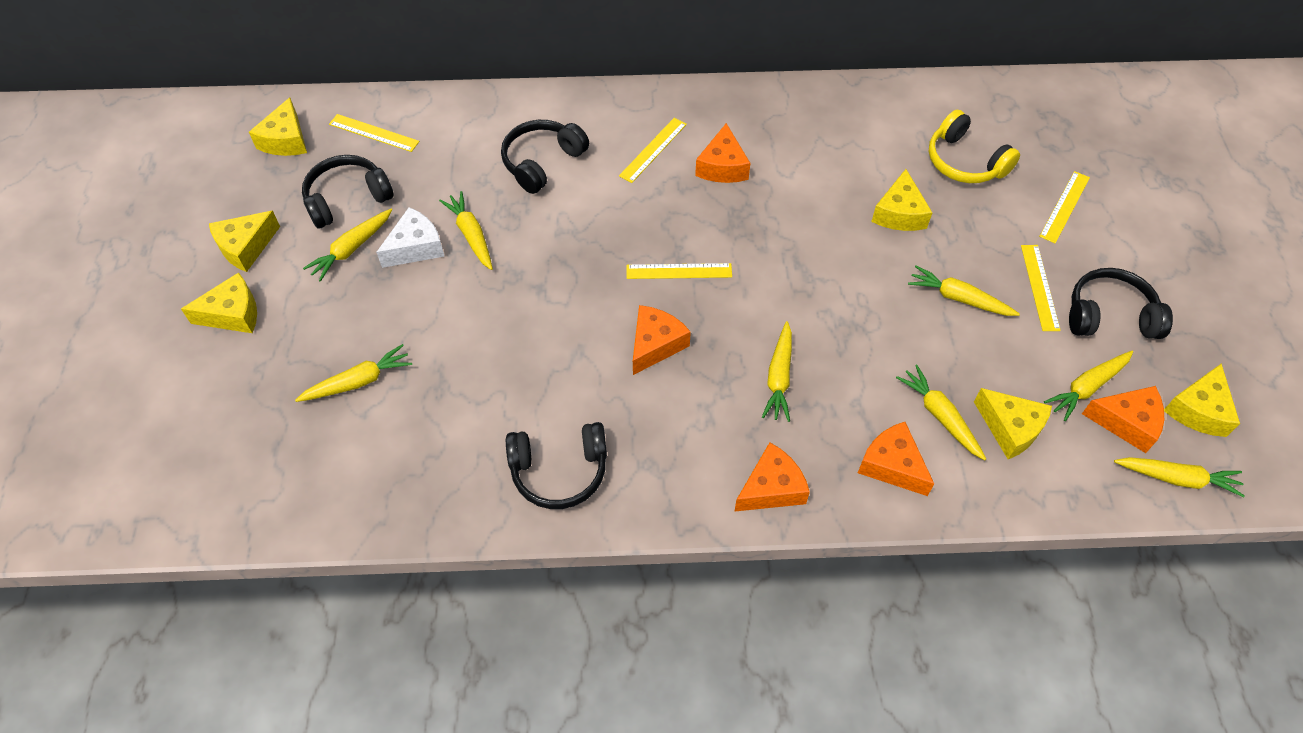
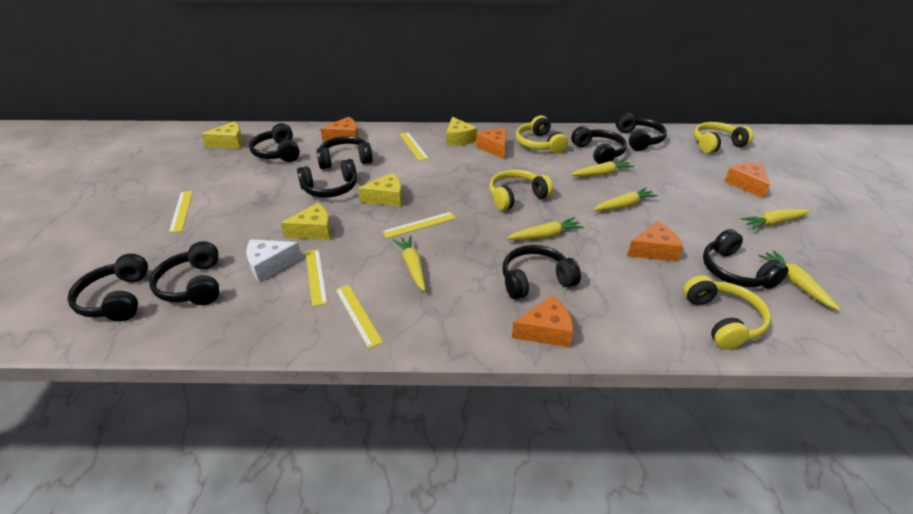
black headphones: [302,155,394,228] [501,120,589,194] [506,422,607,509] [1069,268,1173,339] = 4 -> [67,254,148,321] [149,241,219,305] [249,123,300,162] [297,159,357,198] [317,136,373,169] [503,245,581,299] [571,126,627,164] [616,113,667,151] [703,229,789,289] = 9
yellow carrot: [295,344,412,402] [303,209,392,282] [439,191,493,270] [762,321,792,422] [896,365,986,460] [908,265,1020,316] [1044,351,1133,421] [1114,457,1245,497] = 8 -> [393,235,426,291] [507,217,584,240] [571,159,634,176] [593,187,658,211] [741,209,811,230] [759,250,841,311] = 6
yellow cheese: [181,272,257,333] [209,211,280,272] [249,97,307,156] [871,169,933,231] [974,388,1052,459] [1164,363,1240,437] = 6 -> [201,122,243,149] [281,203,331,240] [358,173,402,207] [446,117,477,146] = 4
yellow headphones: [929,110,1020,183] = 1 -> [489,169,553,211] [516,116,568,153] [683,275,771,349] [694,122,754,153] = 4

